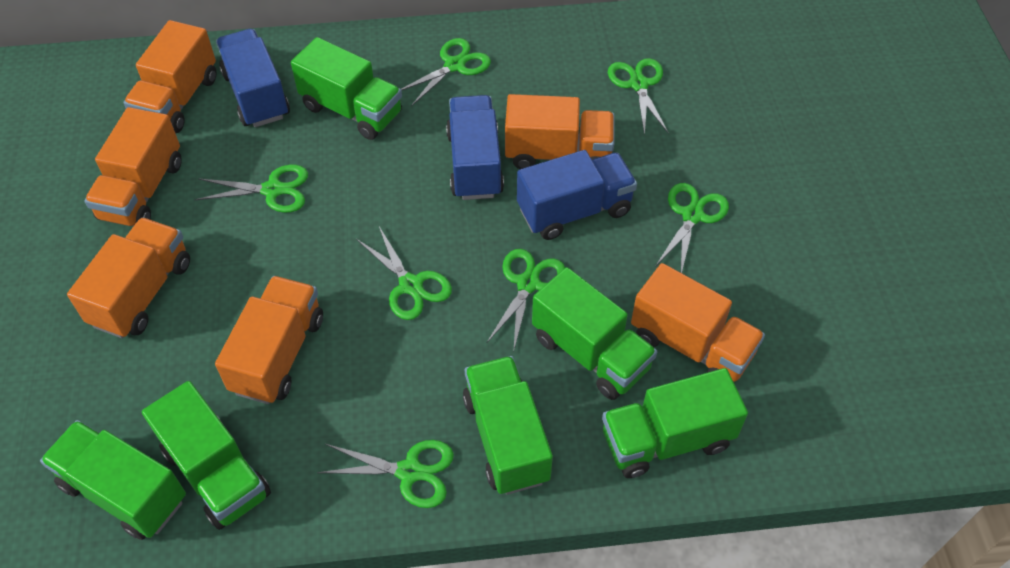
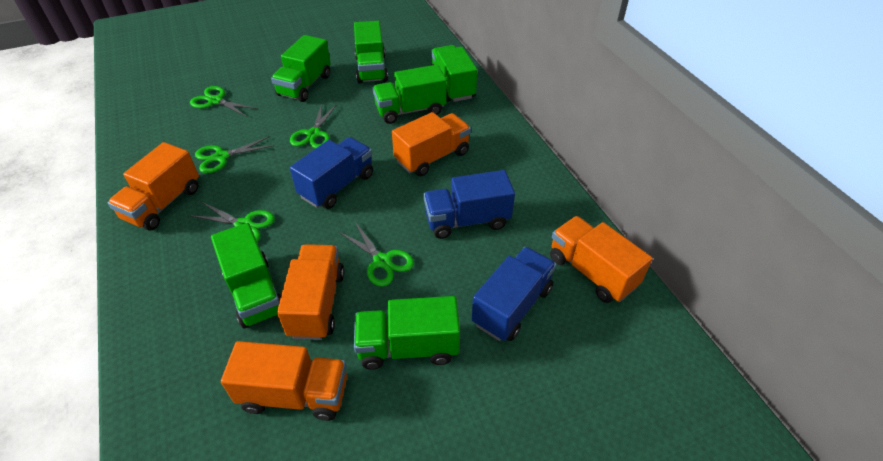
green scissors: [194,165,308,213] [317,440,454,508] [356,227,452,320] [401,38,491,106] [486,249,565,353] [608,58,669,136] [655,183,729,273] = 7 -> [190,86,258,117] [190,202,275,242] [195,136,274,173] [290,103,337,149] [338,222,414,287] = 5
orange truck: [67,217,190,338] [84,107,182,226] [124,20,217,133] [215,276,323,404] [505,94,615,169] [631,263,765,382] = 6 -> [108,142,199,231] [221,341,347,421] [277,244,344,340] [392,112,471,176] [550,216,653,303] = 5

